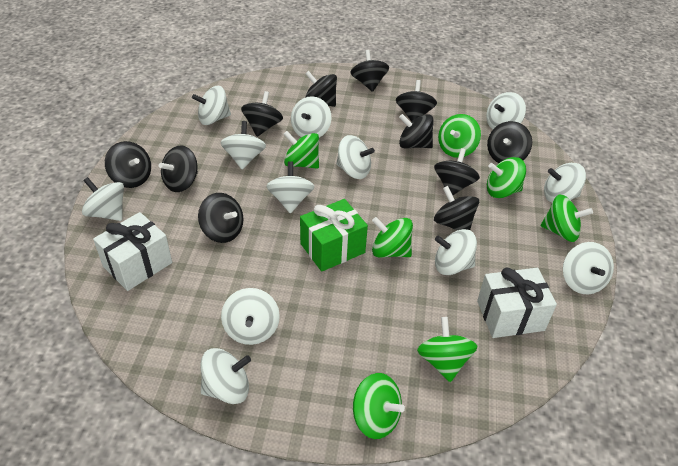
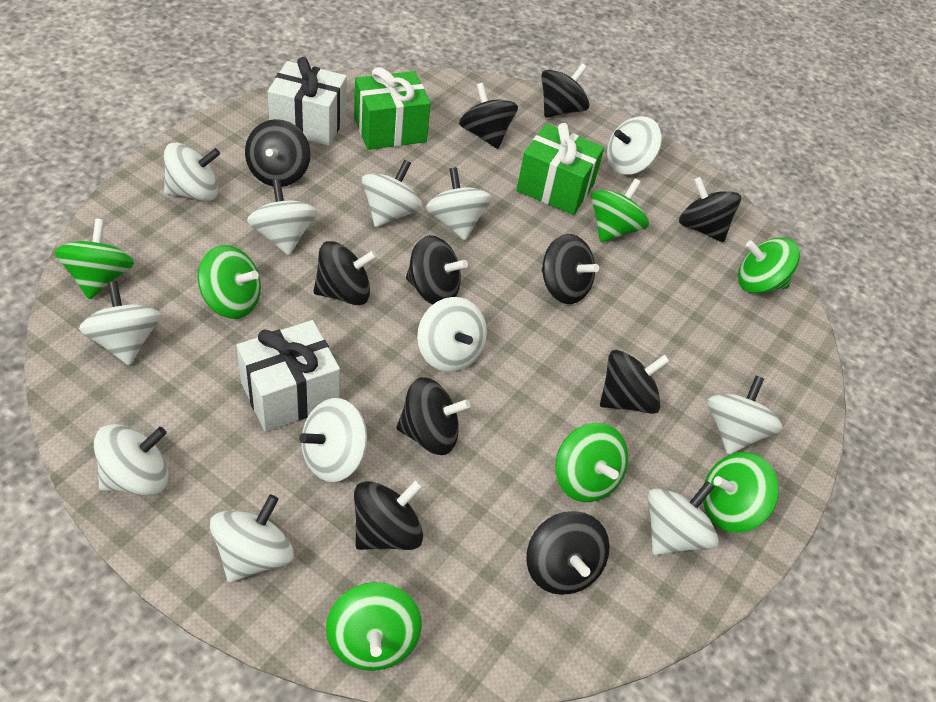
green gift: [300,199,368,272] = 1 -> [354,67,431,150] [517,123,604,215] = 2

